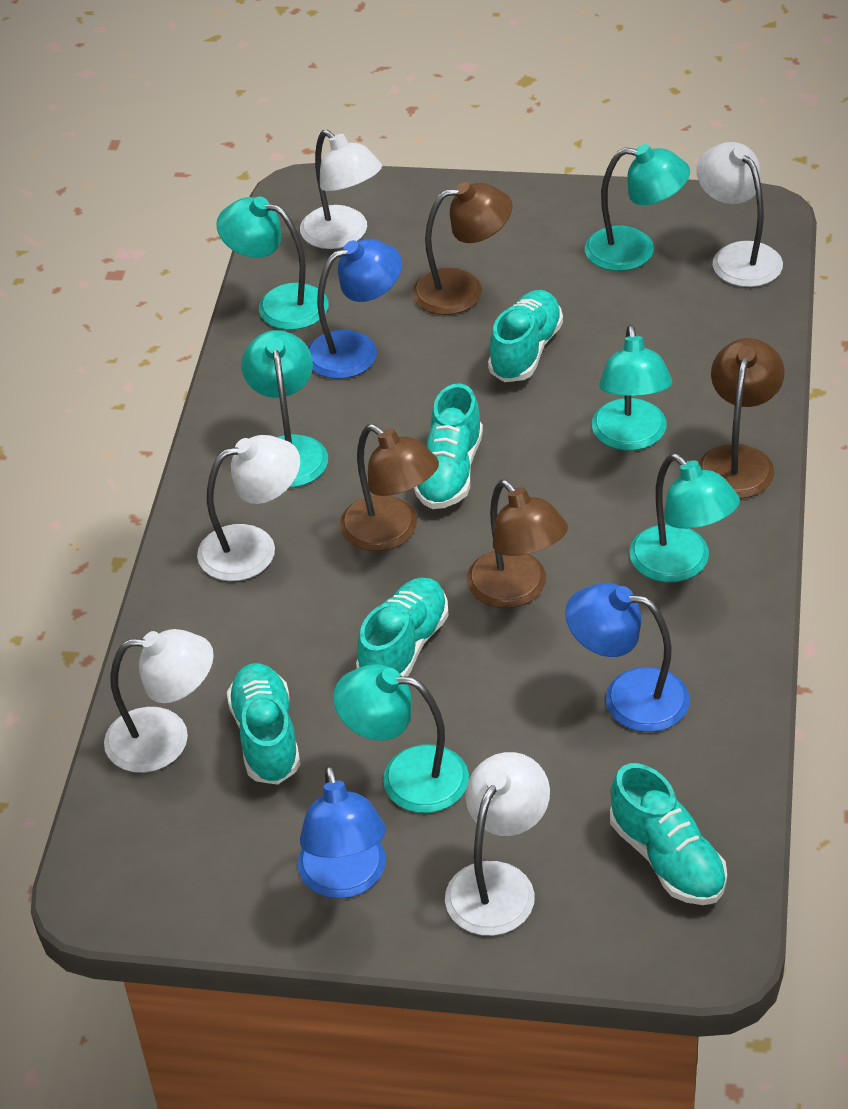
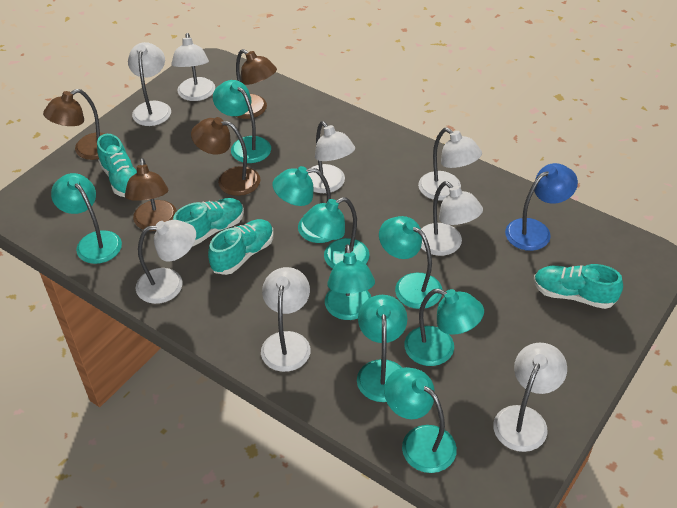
blue lamp: [298,765,386,899] [308,239,402,379] [565,583,690,732] = 3 -> [505,163,578,251] = 1
turquoise lamp: [216,197,328,330] [241,330,328,488] [333,664,469,813] [585,144,690,271] [592,325,672,450] [629,453,740,582] = 6 -> [51,173,122,264] [213,80,271,163] [272,166,331,243] [302,197,369,268] [325,244,375,320] [357,295,407,402] [379,216,442,309] [384,367,457,473] [404,289,484,366] = 9
turquoise shoe: [227,663,300,785] [356,578,449,677] [414,383,483,509] [488,290,563,382] [610,763,727,905] = 5 -> [97,134,137,197] [173,198,244,246] [208,219,274,275] [534,264,623,309] = 4
white lamp: [104,629,214,773] [197,435,300,581] [300,130,382,249] [445,752,550,936] [697,142,783,287] = 5 -> [128,42,171,126] [136,220,196,304] [171,33,215,101] [261,267,311,372] [308,121,355,193] [418,128,482,201] [421,181,483,256] [493,343,567,452] = 8

